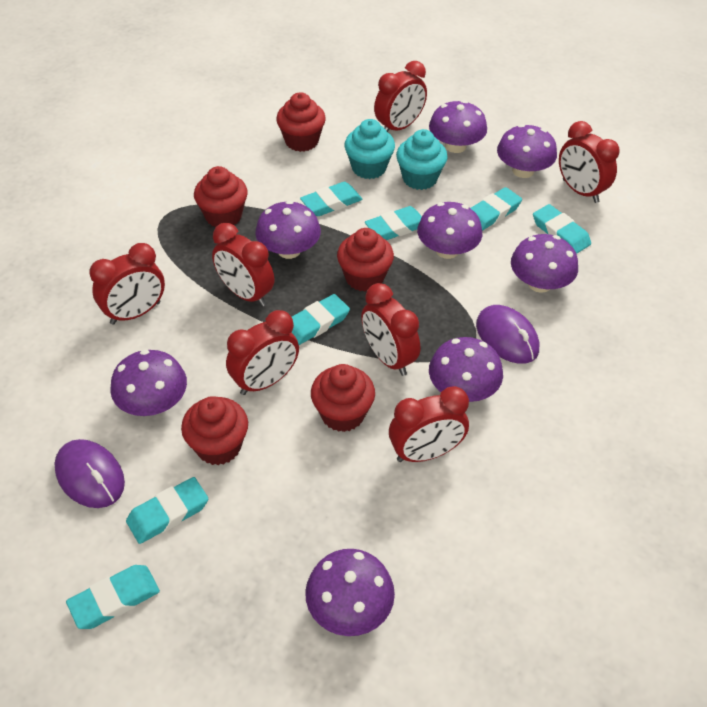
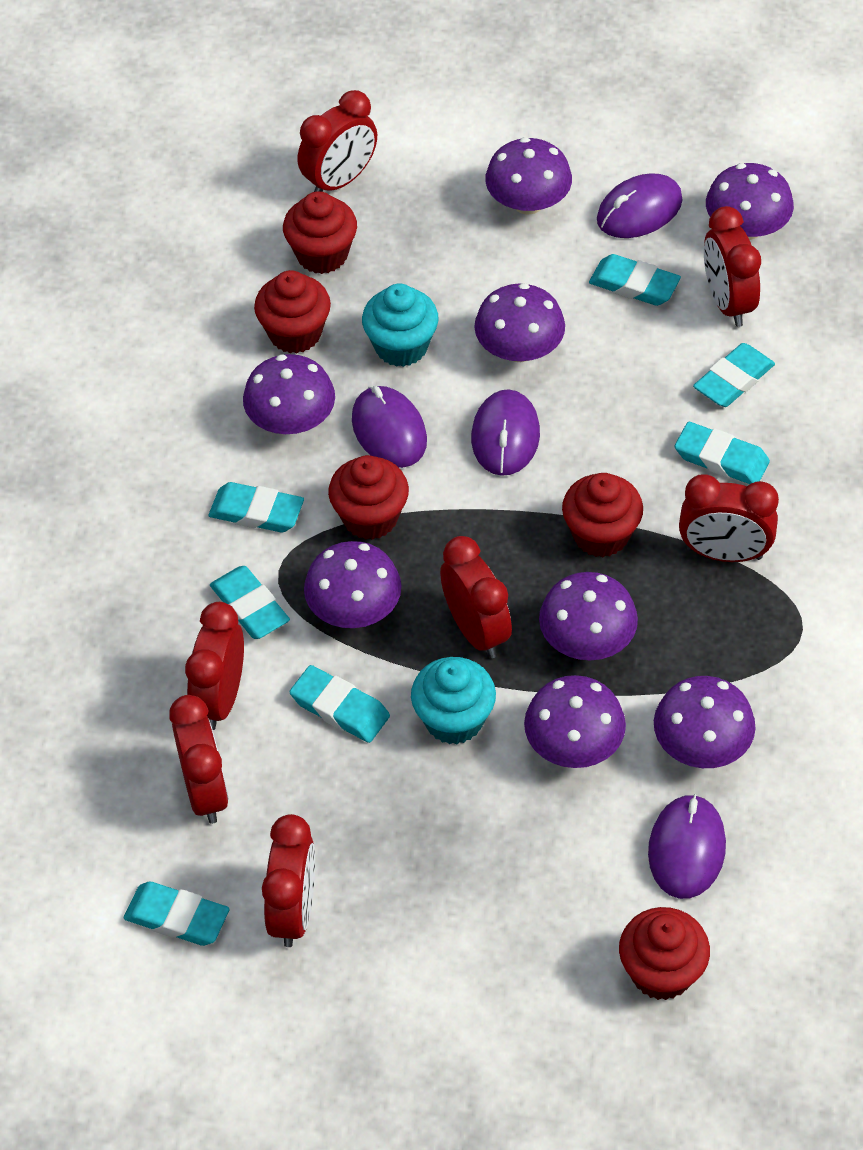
purple mouse: [54,439,125,508] [476,305,539,364] = 2 -> [352,386,427,468] [471,389,540,476] [597,173,683,238] [648,794,726,899] = 4

